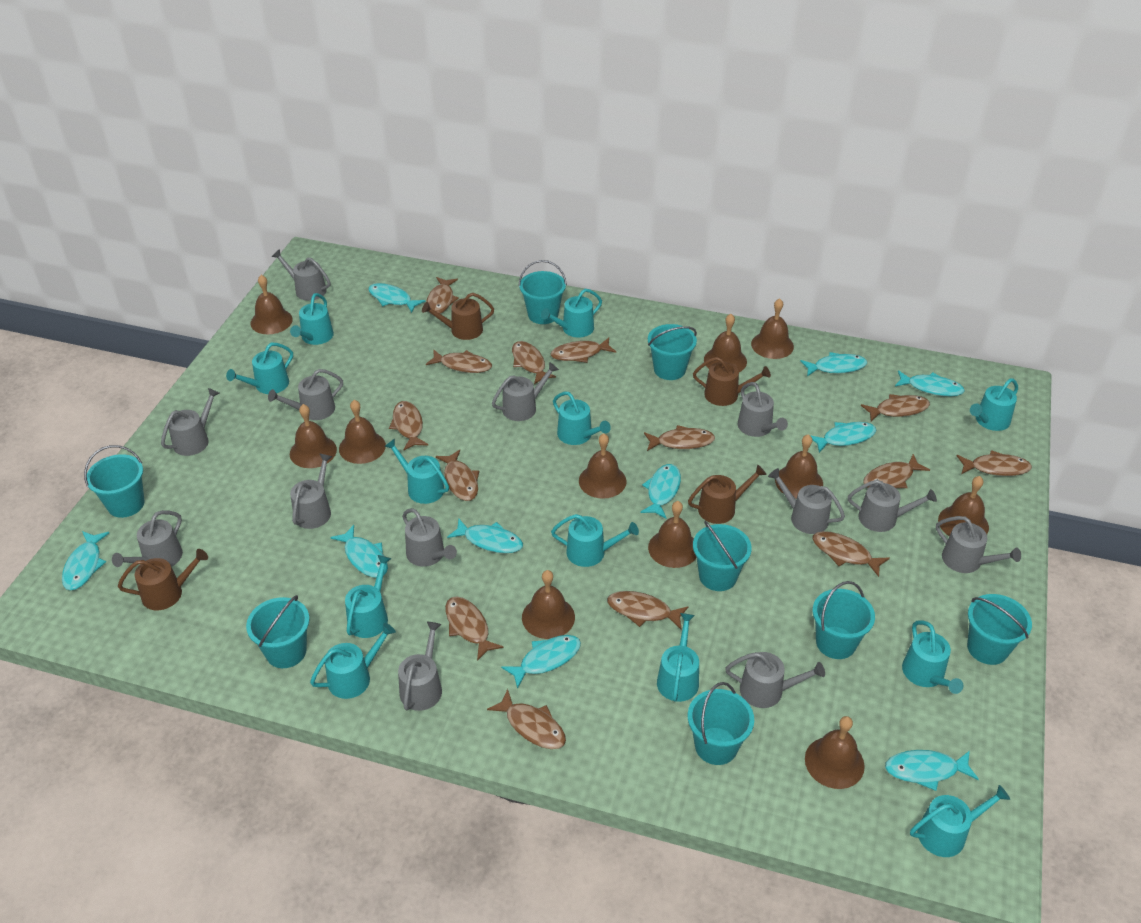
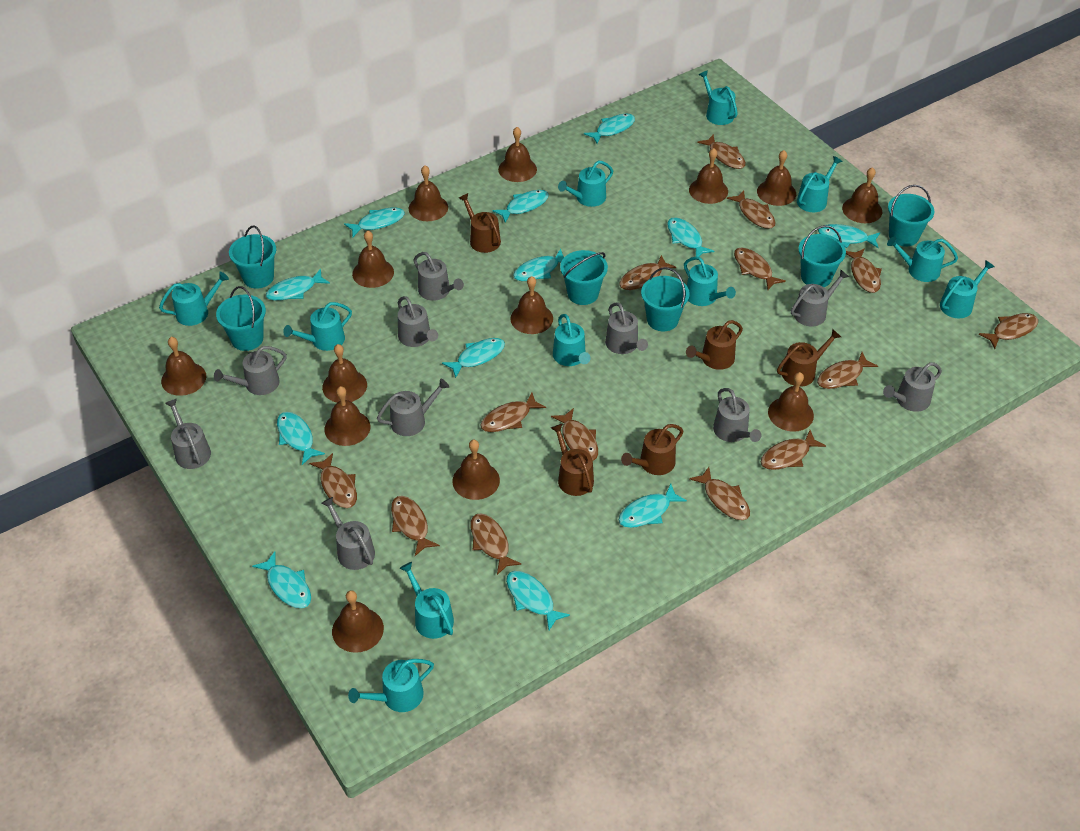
brown bell: [251,275,293,334] [290,404,337,468] [339,400,386,464] [522,570,575,639] [579,434,627,499] [648,501,697,568] [704,314,747,372] [751,298,794,359] [775,434,823,499] [805,716,865,789] [938,476,989,536] = 11 -> [161,337,206,396] [322,344,367,403] [324,386,370,446] [332,590,384,653] [352,230,394,288] [409,165,448,221] [452,440,500,500] [498,127,537,182] [510,276,553,334] [689,148,728,204] [757,150,796,206] [768,372,814,432] [842,167,882,223] = 13
brown watering can: [118,549,208,610] [422,293,494,340] [688,465,767,524] [693,357,771,406] = 4 -> [459,193,501,253] [551,424,594,496] [621,424,683,475] [686,320,743,370] [777,329,841,387] = 5
grey watering can: [112,510,183,567] [161,388,219,456] [268,369,343,420] [272,249,330,301] [290,453,333,529] [398,622,442,711] [402,508,457,567] [492,362,559,421] [725,652,825,708] [738,382,788,437] [768,468,845,534] [848,480,937,532] [936,516,1021,573] = 13 -> [165,399,211,469] [214,346,287,395] [321,497,375,570] [377,378,449,436] [398,296,438,347] [413,252,464,301] [605,302,648,354] [713,388,761,442] [791,269,849,326] [883,362,942,412] = 10
turquoise bucket: [84,445,145,518] [246,595,310,668] [518,260,567,324] [648,324,697,380] [688,682,754,765] [693,521,752,591] [813,581,875,659] [967,594,1032,665] = 8 -> [216,286,266,351] [229,226,276,289] [560,250,608,305] [641,267,690,331] [798,225,846,287] [888,185,935,247] = 6
turquoise fish: [62,531,109,590] [330,525,388,578] [368,283,425,313] [447,519,523,553] [501,635,581,689] [640,464,681,519] [800,352,867,376] [810,422,876,453] [885,750,979,791] [895,370,965,396] = 10 -> [252,552,311,608] [266,269,330,301] [277,412,325,465] [344,208,405,237] [442,338,505,378] [492,190,549,223] [506,571,570,630] [513,248,564,281] [584,114,635,144] [619,484,687,528] [667,217,714,257] [818,224,880,248] = 12
turquoise watering can: [226,343,293,394] [290,293,334,345] [310,623,396,699] [345,555,391,638] [385,438,449,504] [541,289,602,338] [551,514,639,567] [553,391,611,445] [657,613,699,702] [902,620,963,694] [910,785,1010,857] [970,378,1018,431] = 12 -> [159,272,229,326] [283,302,352,351] [348,659,434,712] [400,562,454,639] [553,314,591,366] [558,161,613,207] [684,257,736,306] [699,70,738,125] [797,156,843,212] [887,237,958,282] [940,260,995,318] = 11

